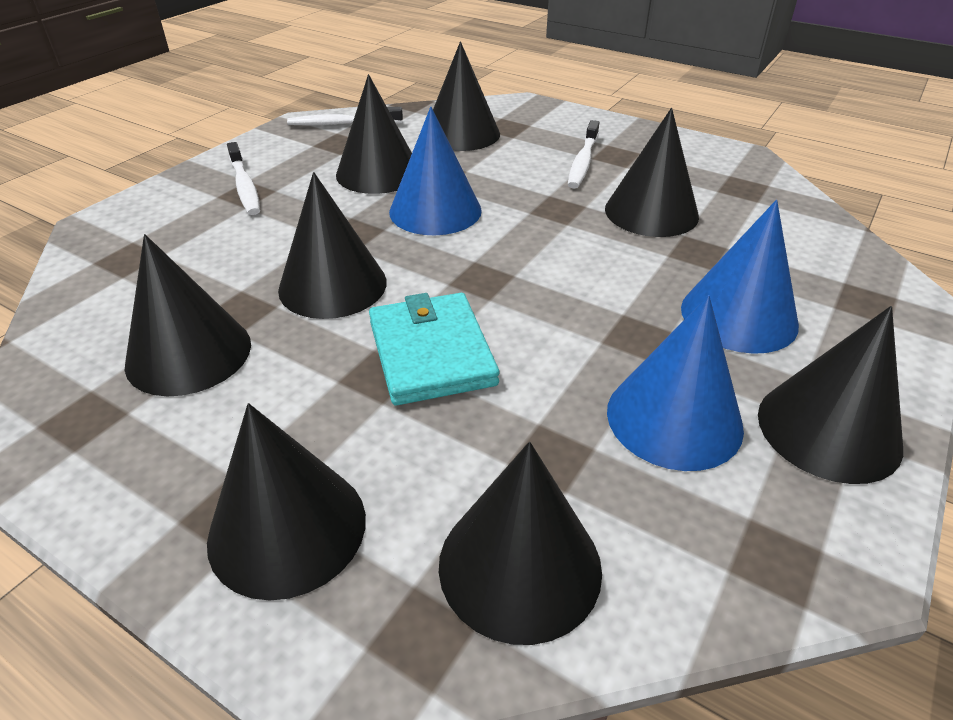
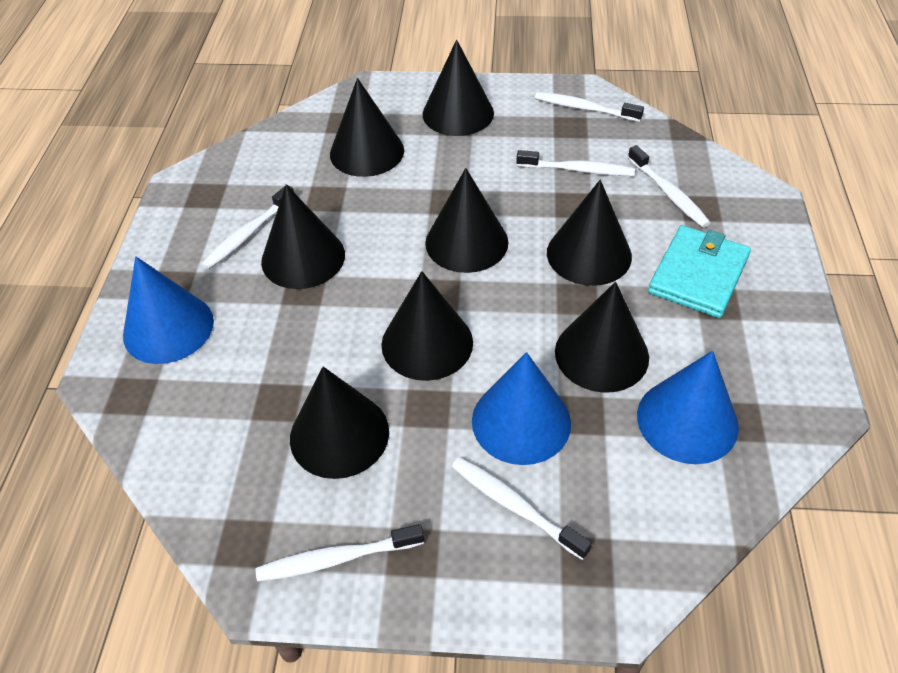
white toothbrush: [227,142,260,215] [287,107,403,125] [568,120,599,188] = 3 -> [201,186,294,270] [256,524,424,582] [452,457,592,560] [516,150,635,176] [535,92,644,122] [628,145,711,228] = 6

